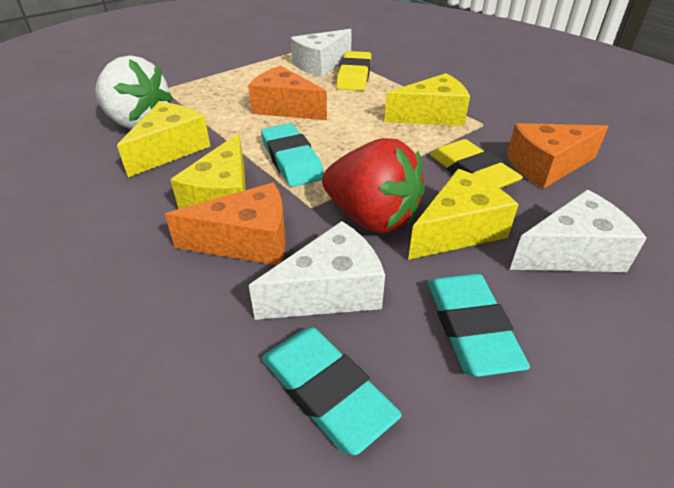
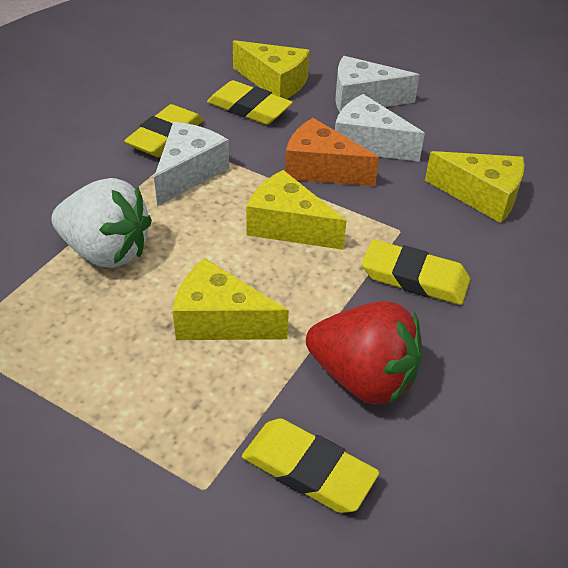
orange cheese: [165,183,286,265] [248,66,327,120] [507,123,608,189] = 3 -> [285,118,379,186] = 1
turquoise eraser: [261,123,324,187] [262,327,402,455] [428,274,530,377] = 3 -> none = 0
yellow eraser: [336,51,371,91] [430,139,523,189] = 2 -> [124,104,203,157] [207,80,293,125] [242,418,379,513] [361,239,470,305] = 4

